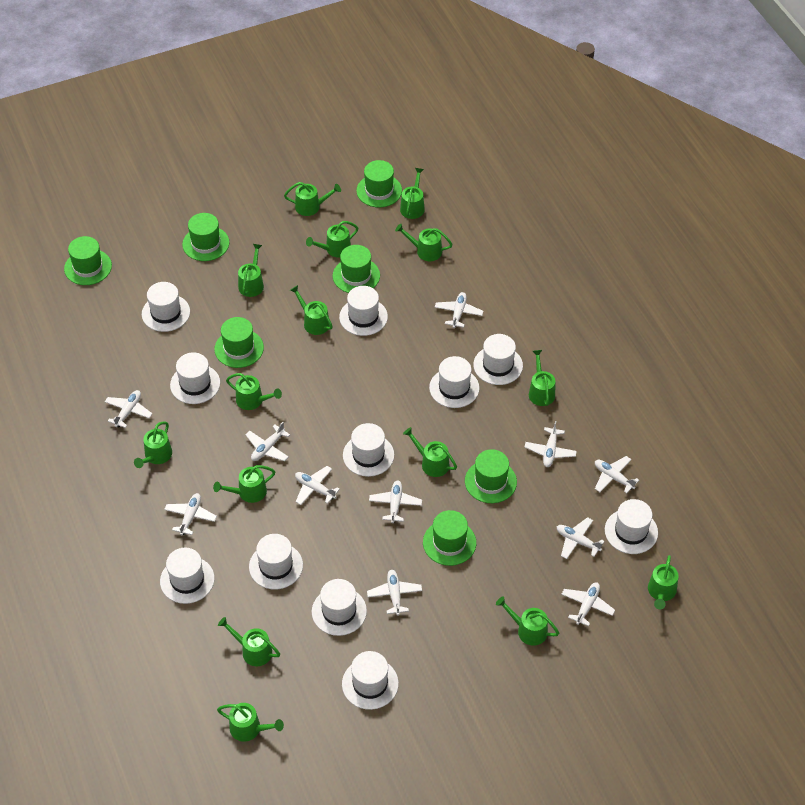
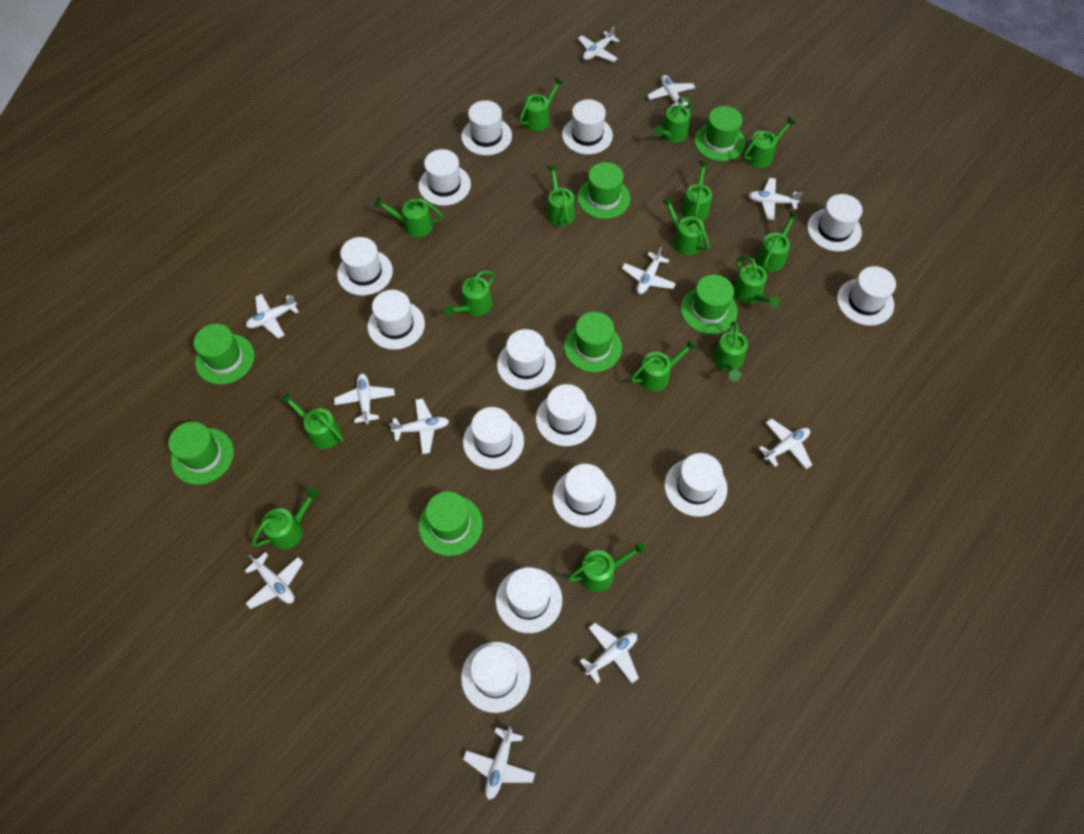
white hat: [142,282,190,332] [160,548,215,604] [170,352,220,404] [249,534,303,589] [312,579,367,636] [339,286,388,336] [342,651,399,710] [343,423,394,477] [429,356,479,408] [473,334,523,385] [605,499,658,554] = 11 -> [337,237,393,296] [368,290,425,350] [419,149,471,206] [461,100,512,156] [461,642,531,713] [463,407,524,470] [496,567,562,633] [497,329,556,390] [536,384,596,446] [553,464,616,528] [562,99,613,155] [664,453,728,517] [807,194,863,252] [837,266,896,326] = 14

